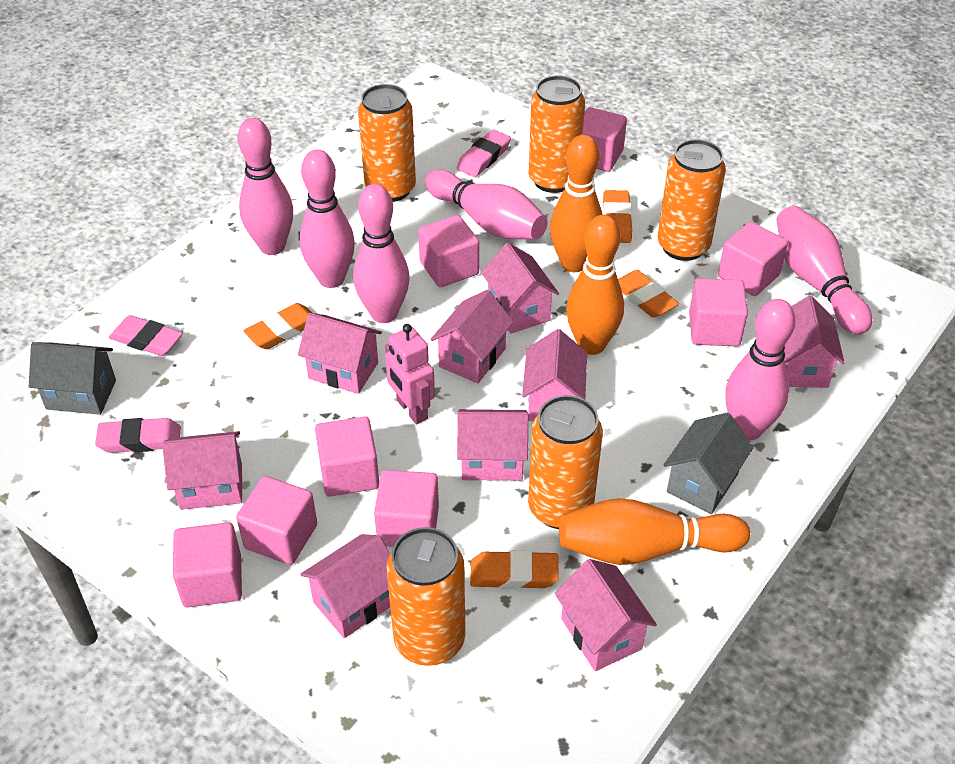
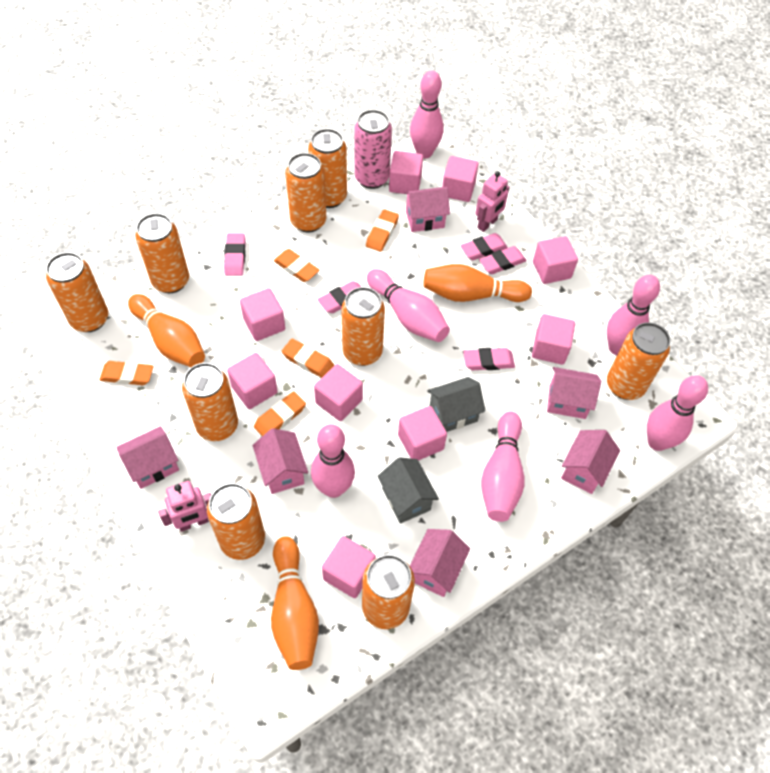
orange can: [358,84,416,202] [387,527,465,666] [528,395,603,529] [529,75,585,193] [658,139,726,261] = 5 -> [46,252,108,332] [135,213,189,293] [182,363,238,441] [207,483,265,560] [285,153,326,232] [308,129,347,208] [341,287,385,366] [362,555,415,629] [607,322,670,400] = 9
orange eraser: [243,303,312,349] [470,550,559,589] [603,190,632,243] [618,270,679,318] = 4 -> [100,361,154,385] [254,391,306,436] [274,249,320,282] [282,339,334,378] [366,209,399,252] = 5
pink can: none = 0 -> [355,110,392,189] = 1
pink cube: [173,522,242,607] [236,476,317,565] [315,416,379,497] [374,470,439,547] [418,215,479,287] [583,107,627,172] [689,278,748,346] [718,222,788,296] = 8 -> [227,353,278,409] [240,288,285,341] [314,364,363,421] [322,536,376,598] [389,151,423,194] [398,406,447,461] [442,156,479,202] [532,314,575,365] [533,236,578,284] = 9
pink eraser: [95,418,181,453] [109,315,183,356] [457,130,511,177] = 3 -> [224,233,246,276] [317,281,361,313] [460,233,508,260] [463,348,515,370] [479,246,527,274] = 5
pink house: [162,431,242,510] [298,313,382,394] [301,534,390,638] [430,290,514,384] [457,409,528,481] [481,243,559,334] [522,329,587,421] [555,559,657,671] [784,296,845,388] = 9 -> [116,426,179,489] [253,428,308,494] [404,187,450,232] [410,529,470,597] [547,367,601,419] [561,430,620,494] = 6
pink robot: [385,324,435,425] = 1 -> [158,481,211,532] [475,171,509,232] = 2

